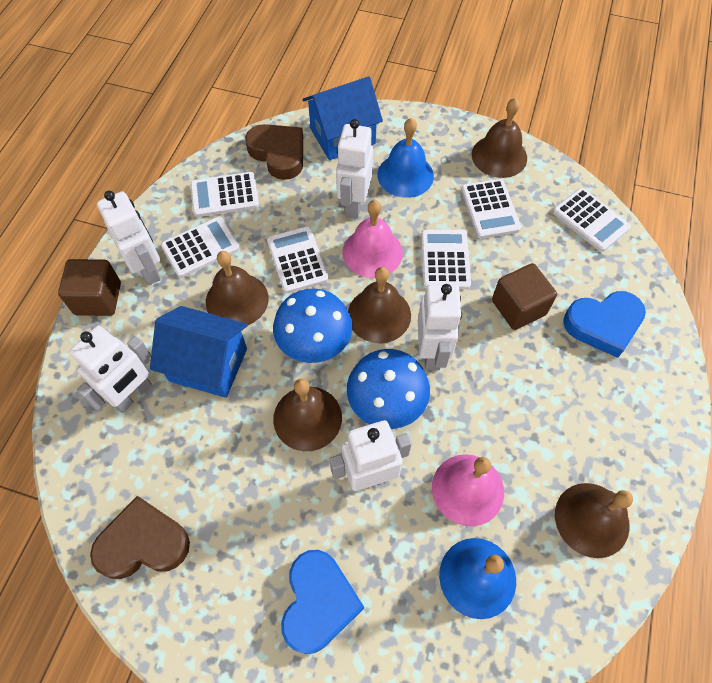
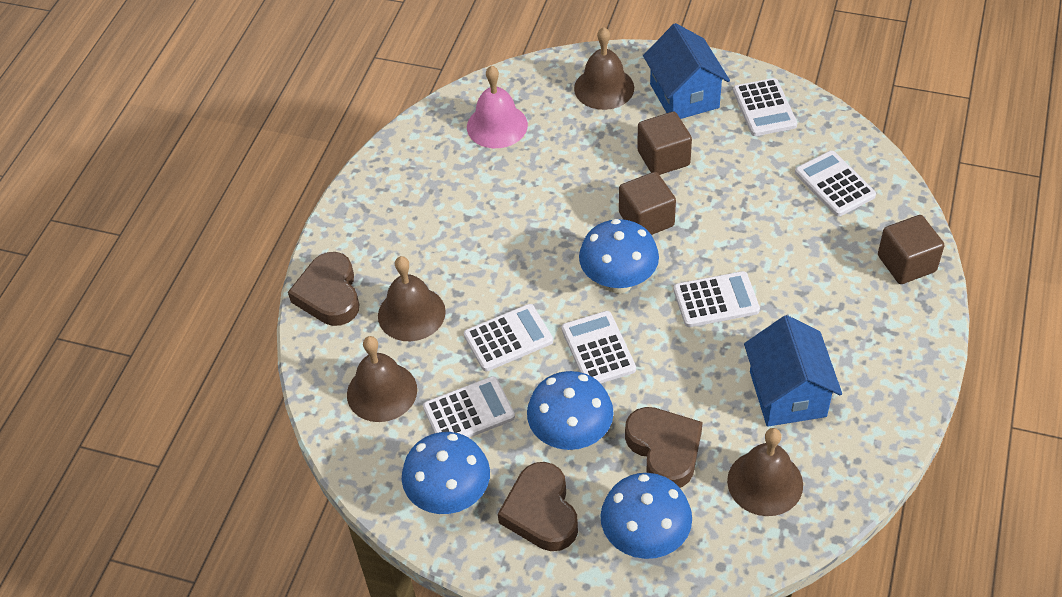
blue bell: [377,118,434,198] [439,538,516,619] = 2 -> none = 0
blue heart: [281,550,364,654] [563,291,646,358] = 2 -> none = 0
blue mushroom: [273,288,353,363] [347,349,430,429] = 2 -> [402,432,490,514] [527,371,614,450] [579,219,659,294] [601,473,692,559] = 4
brown bell: [206,251,269,325] [273,378,342,451] [348,267,411,343] [472,98,527,178] [555,483,633,558] = 5 -> [347,336,417,422] [378,256,446,341] [574,27,634,110] [727,428,803,516] = 4
brown cube: [58,259,121,316] [492,263,557,330] = 2 -> [619,172,676,235] [637,112,692,175] [878,215,944,284] = 3
brown heart: [90,496,190,579] [245,124,303,180] = 2 -> [288,252,359,326] [498,462,578,551] [625,407,703,488] = 3
pink bell: [342,200,403,278] [432,454,504,526] = 2 -> [467,65,528,148] = 1
white robot: [70,326,152,413] [97,191,161,285] [330,420,412,491] [336,119,373,219] [418,284,462,370] = 5 -> none = 0

